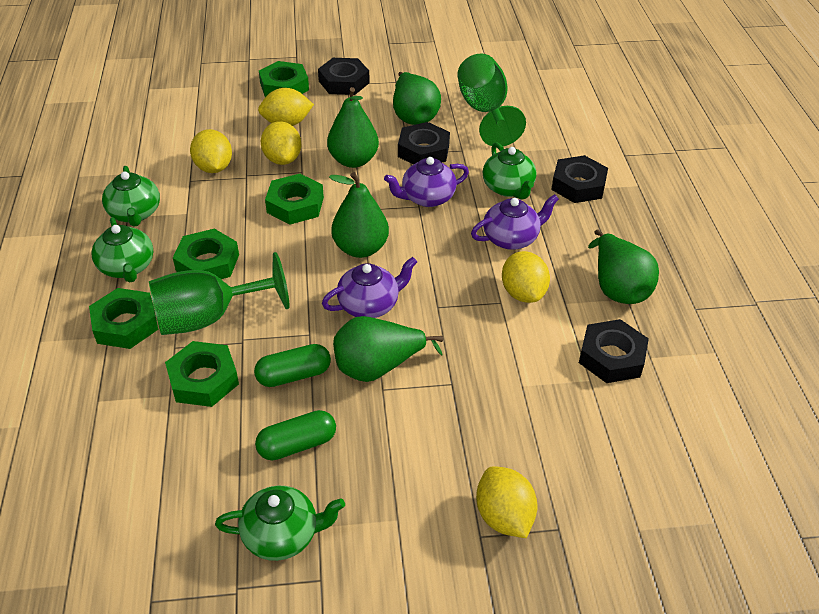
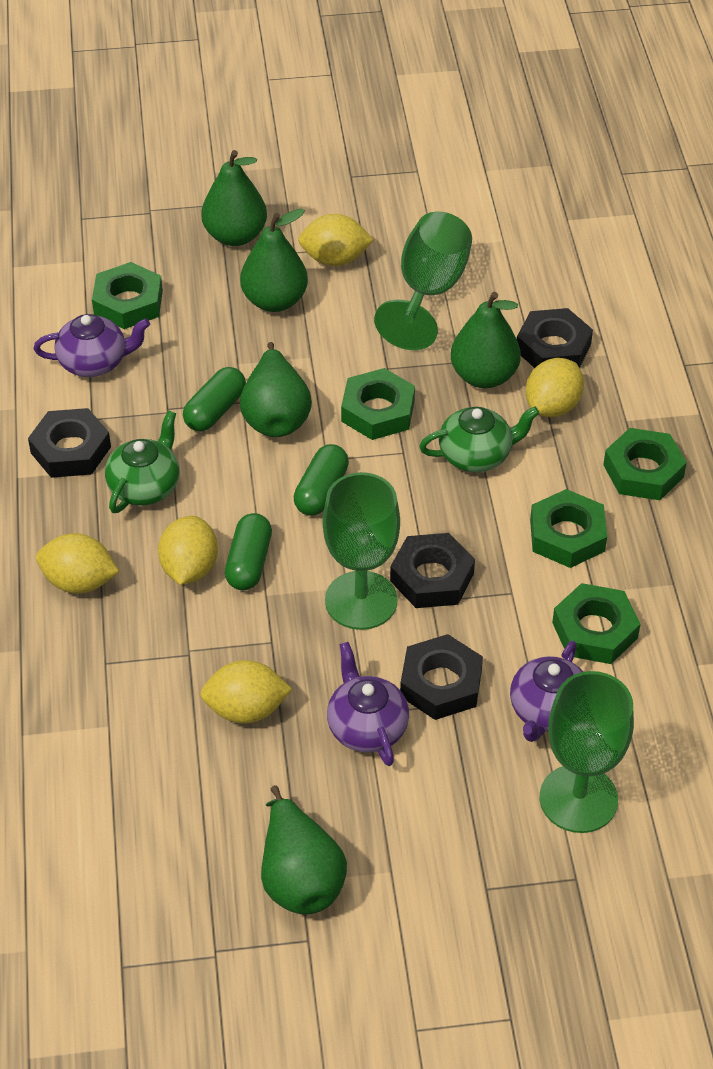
green capsule: [254,344,331,387] [255,410,336,461] = 2 -> [183,367,246,431] [225,513,272,590] [294,444,349,516] = 3
green goblet: [149,252,290,335] [457,54,526,147] = 2 -> [323,472,400,630] [374,212,472,350] [540,671,634,833] = 3
green teapot: [91,217,153,282] [102,166,160,227] [215,486,345,561] [483,142,536,199] = 4 -> [105,410,179,513] [419,407,539,472] = 2

